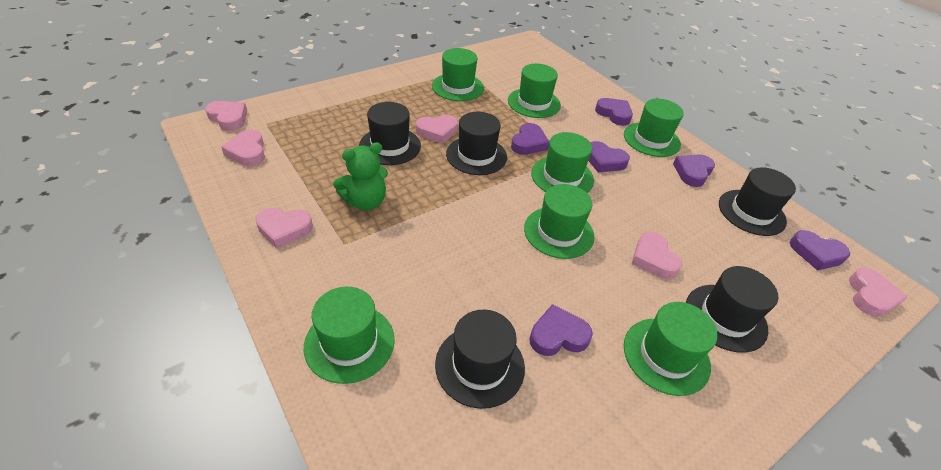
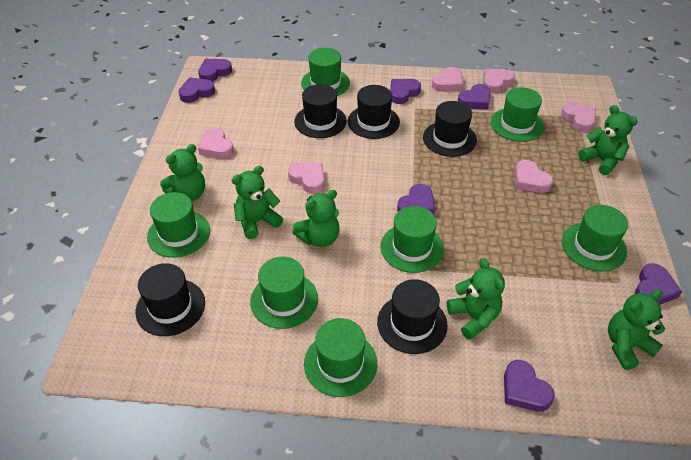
green teddy bear: [333,142,388,210] = 1 -> [160,144,205,201] [232,166,283,239] [292,190,340,247] [447,258,505,340] [579,105,638,175] [608,289,665,370] = 6
purple heart: [511,123,549,155] [530,304,593,356] [588,141,630,172] [595,98,633,126] [673,154,715,187] [790,230,850,271] = 6 -> [178,77,215,103] [198,59,232,82] [390,79,421,104] [397,184,435,214] [458,84,491,110] [504,360,555,412] [635,263,682,305] = 7

